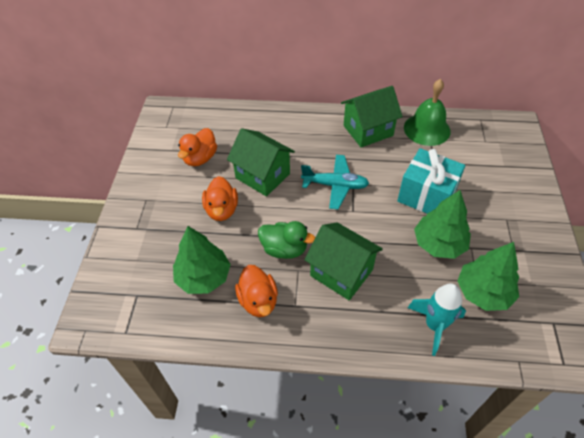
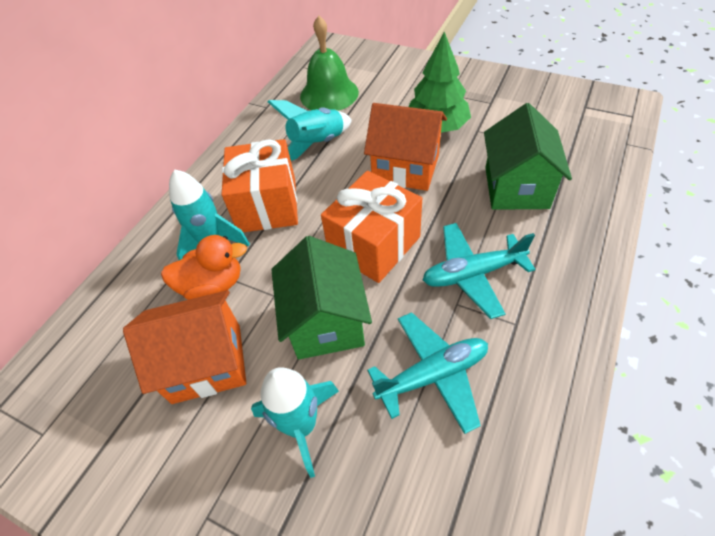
green duck: [258,221,316,259] = 1 -> none = 0
green house: [227,128,295,196] [305,222,383,300] [341,86,403,147] = 3 -> [271,236,372,359] [484,103,572,210] = 2
green tree: [173,226,231,294] [414,190,471,259] [457,242,519,311] = 3 -> [408,31,471,133] = 1
orange duck: [178,128,217,166] [202,176,238,221] [235,265,278,317] = 3 -> [161,235,247,300] = 1
orange gift: none = 0 -> [222,139,298,232] [321,171,422,283] = 2
orange house: none = 0 -> [123,290,246,404] [364,103,447,191] = 2
turquoise gift: [397,148,465,213] = 1 -> none = 0
turquoise plane: [301,155,369,210] = 1 -> [367,312,488,434] [423,223,535,319] = 2
turquoise rocket: [408,283,466,356] = 1 -> [169,169,250,260] [251,367,339,478] [268,100,352,161] = 3

